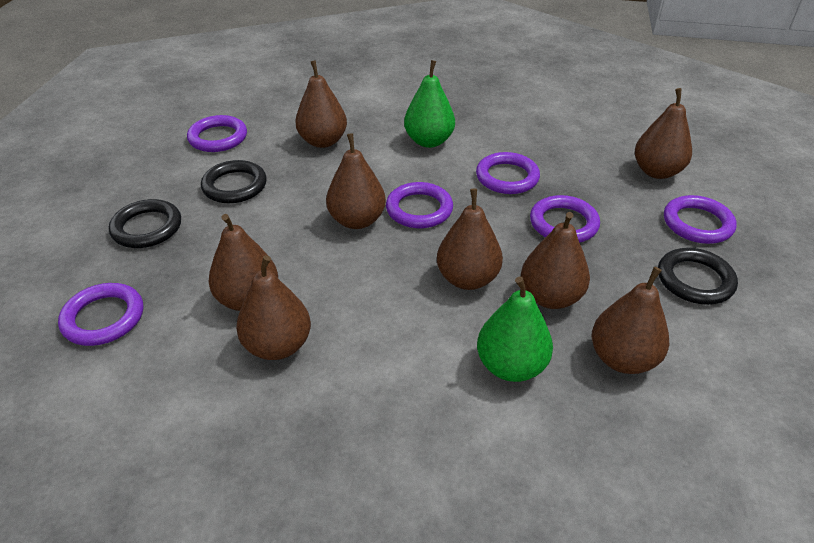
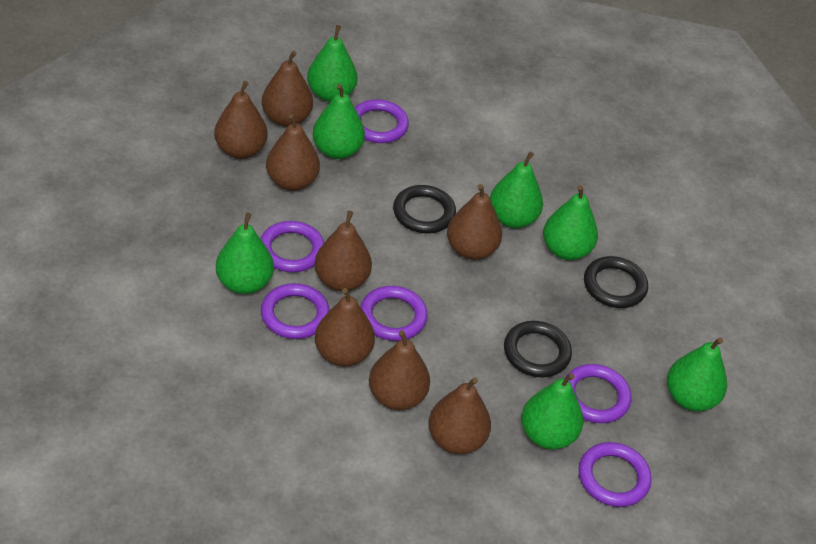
green pear: [404,60,455,148] [477,276,553,382] = 2 -> [216,213,274,294] [307,25,357,102] [313,84,365,159] [490,152,543,228] [521,373,584,449] [543,185,598,260] [667,338,727,411] = 7

